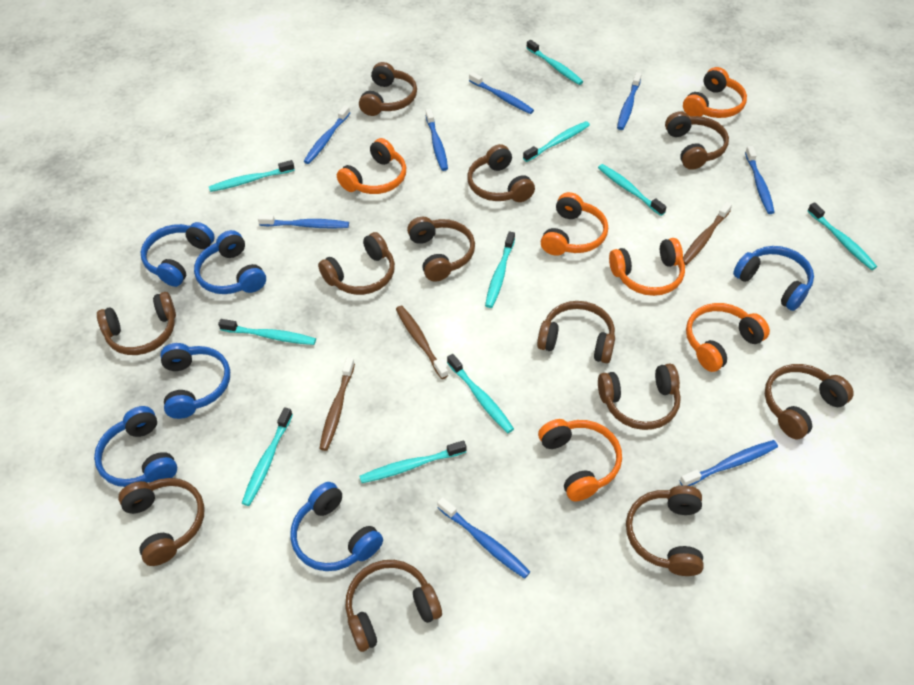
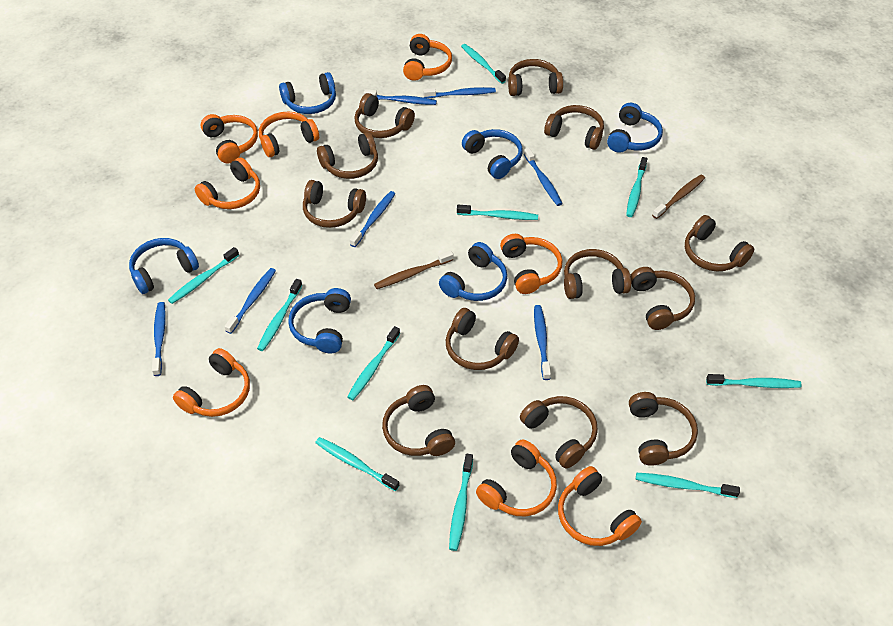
blue toothbrush: [258,215,349,228] [303,105,350,164] [426,109,448,171] [437,497,530,579] [469,72,534,114] [617,72,642,130] [680,440,778,486] [745,146,775,214] = 8 -> [152,302,166,376] [224,268,276,334] [350,191,395,247] [364,89,437,105] [423,87,496,98] [524,148,563,206] [534,305,551,380] = 7
brown toothbrush: [319,357,355,451] [396,306,448,379] [683,202,732,265] = 3 -> [374,251,453,289] [652,175,705,219] = 2
orange headphones: [337,138,406,194] [538,419,622,501] [541,192,608,256] [609,238,685,296] [683,67,747,118] [686,303,770,372] = 6 -> [173,348,250,417] [195,157,260,209] [201,114,258,164] [259,112,319,157] [403,34,452,81] [476,440,557,516] [500,234,562,294] [558,466,642,546] = 8

